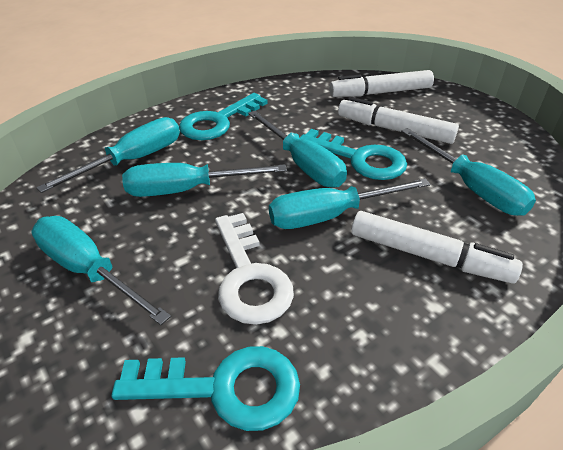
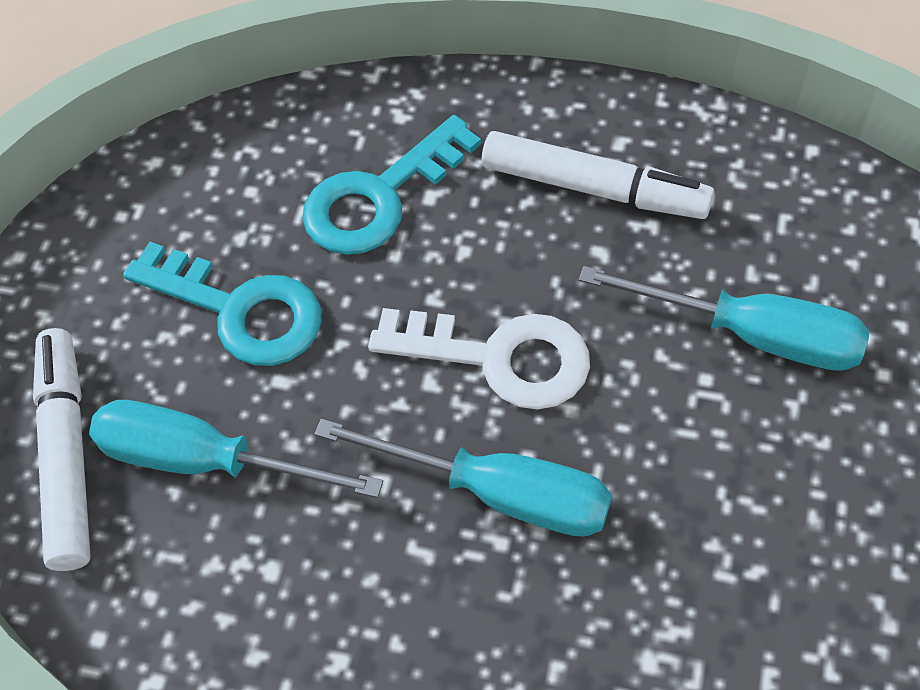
turquoise key: [111,346,300,431] [179,93,268,140] [300,129,407,180] = 3 -> [123,242,322,366] [302,115,481,255] = 2
turquoise screwdriver: [31,216,171,325] [36,117,180,193] [122,163,287,197] [248,111,347,188] [269,178,430,229] [401,128,536,216] = 6 -> [89,400,383,498] [315,419,612,537] [579,266,869,371] = 3
white marker: [329,70,434,97] [338,97,459,144] [351,211,523,284] = 3 -> [33,328,91,571] [482,131,714,219] = 2

